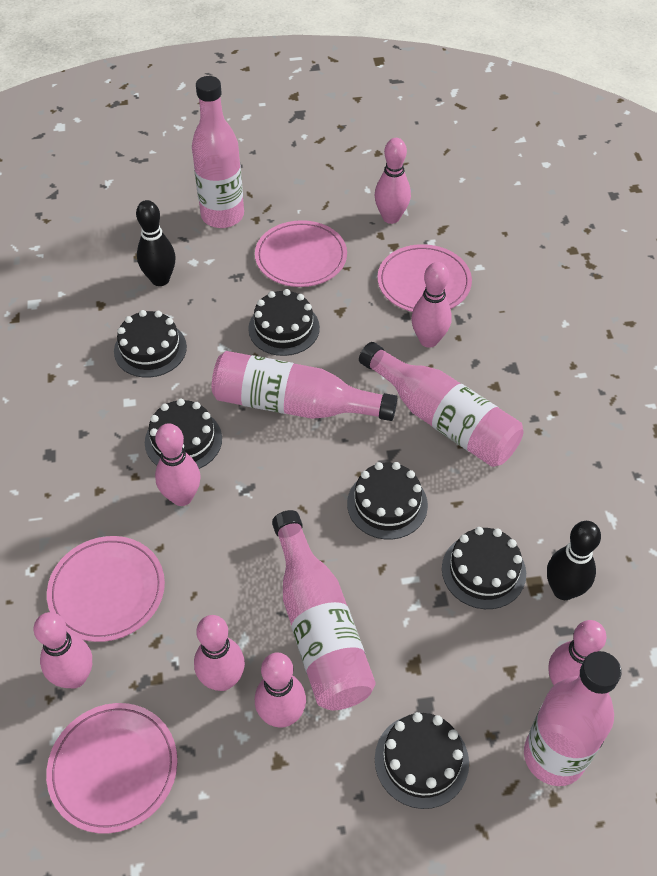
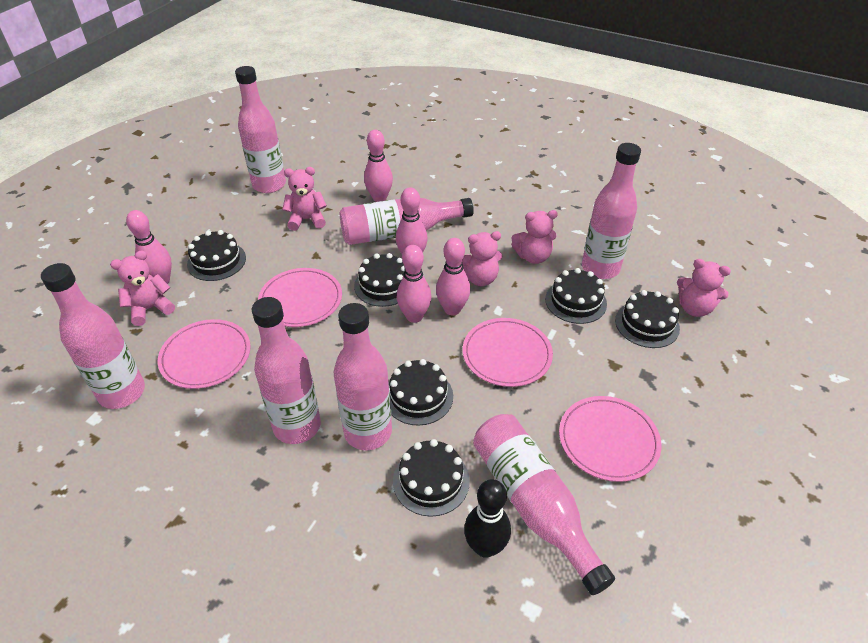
black bowling pin: [136,200,176,286] [547,521,601,600] = 2 -> [464,479,511,558] = 1
pink bottle: [192,76,244,228] [212,351,397,421] [272,510,376,710] [359,342,523,467] [524,651,622,786] = 5 -> [41,263,145,409] [235,66,286,193] [252,297,321,444] [334,303,392,450] [340,198,474,245] [473,414,615,595] [582,143,641,279] = 7
pink bowling pin: [34,612,92,689] [155,423,201,506] [194,615,245,691] [255,652,306,728] [374,138,411,224] [411,262,452,348] [548,620,607,685] = 7 -> [126,210,172,284] [364,130,393,202] [396,187,428,254] [397,245,431,323] [436,238,470,316] = 5
pink teddy bear: none = 0 -> [110,250,175,326] [282,167,327,231] [462,231,502,286] [511,210,558,264] [677,259,731,317] = 5

